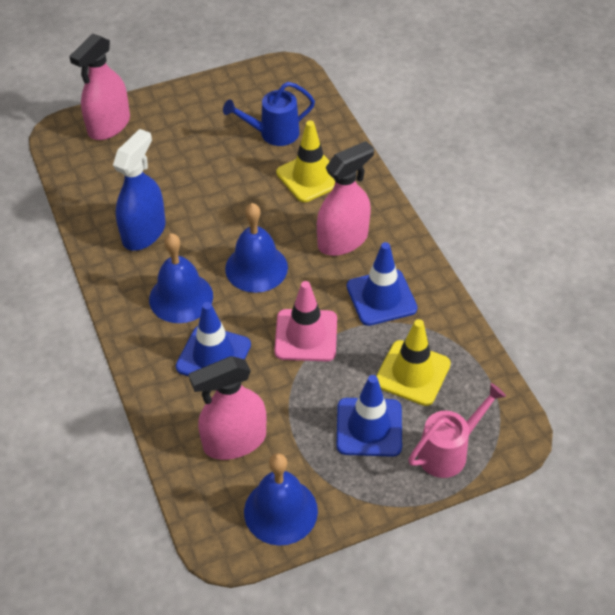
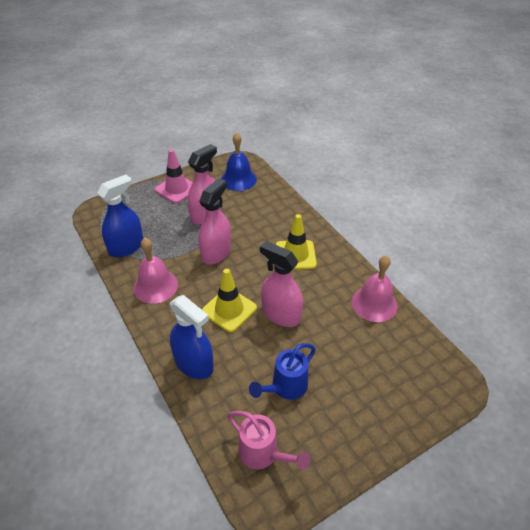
blue bell: [149,233,213,323] [225,203,288,293] [244,453,318,546] = 3 -> [221,132,257,191] = 1
blue spray bottle: [113,129,166,251] = 1 -> [97,175,143,257] [170,295,214,379] = 2
blue traffic cone: [176,302,251,376] [336,375,402,457] [347,242,418,326] = 3 -> none = 0
pink bell: none = 0 -> [133,238,178,304] [351,255,398,322] = 2

